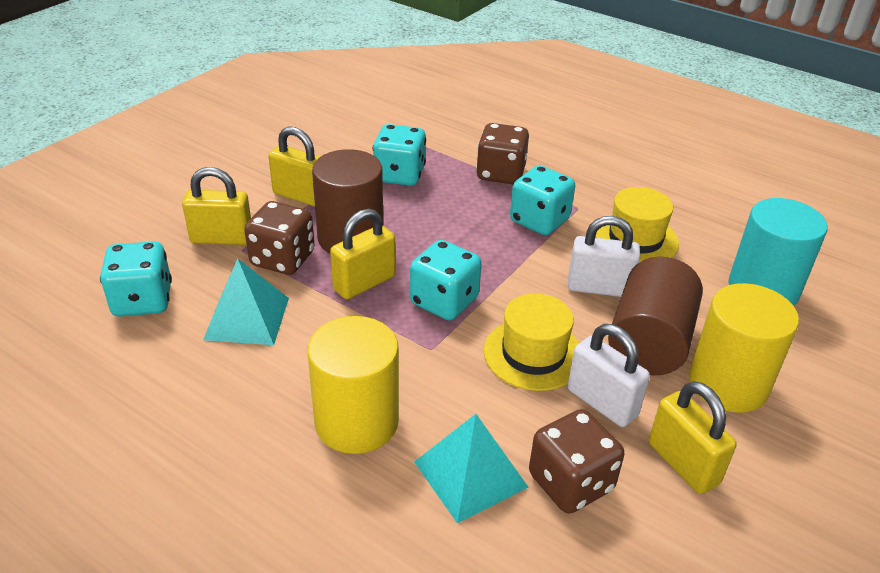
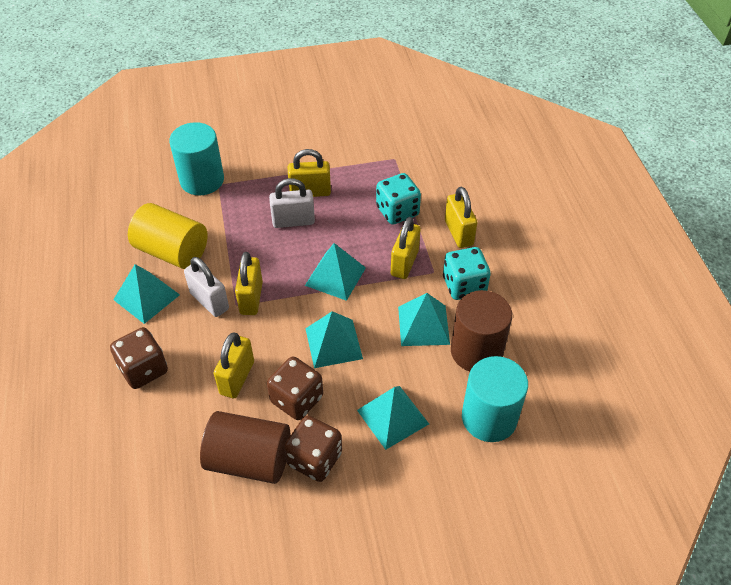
turquoise cylinder: [728,198,828,306] = 1 -> [169,122,224,195] [462,356,528,442] = 2
turquoise dice: [100,241,172,316] [373,124,426,186] [410,240,482,320] [510,165,575,235] = 4 -> [376,173,421,225] [443,247,491,300] = 2
turquoise pyramid: [203,258,289,345] [414,414,528,523] = 2 -> [113,264,180,324] [305,243,366,301] [305,311,363,368] [357,386,429,450] [398,293,450,346] = 5
yellow cylinder: [307,316,399,454] [689,283,799,413] = 2 -> [128,203,208,269] = 1
yellow hat: [484,293,579,391] [595,187,679,263] = 2 -> none = 0
yellow padlock: [182,167,251,245] [268,126,321,207] [330,209,396,299] [649,381,737,494] = 4 -> [214,332,254,398] [235,252,263,315] [288,149,331,197] [391,217,421,279] [445,187,477,248] = 5

